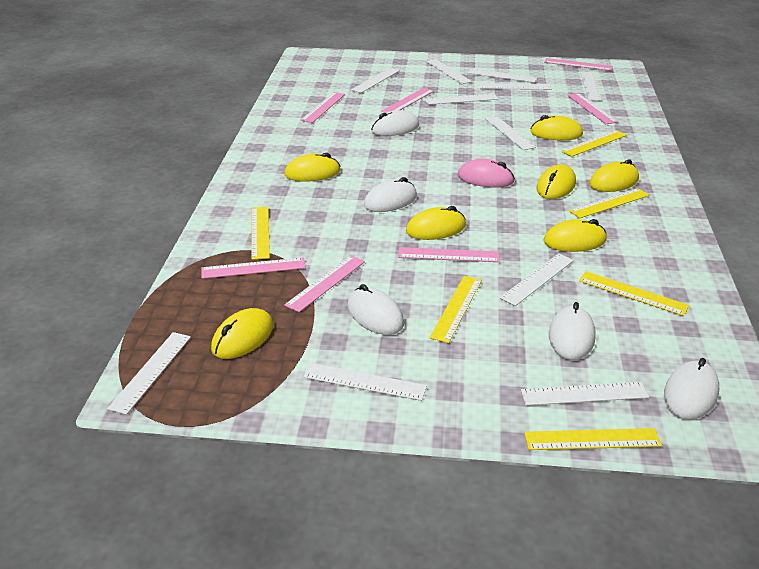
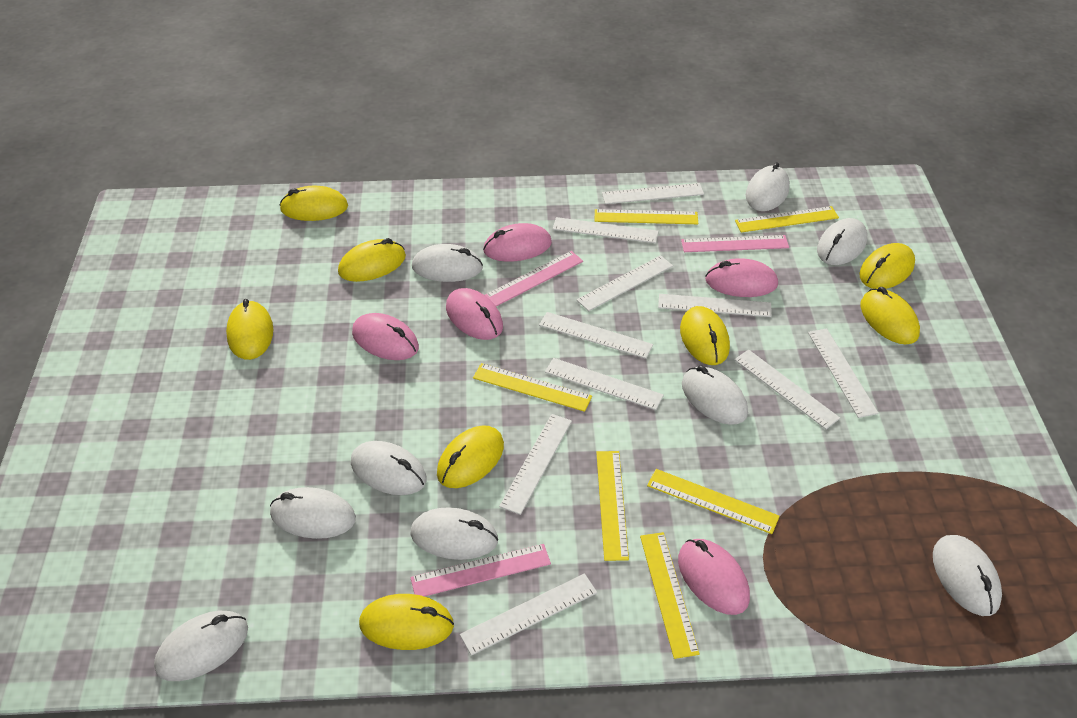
pink mouse: [458,159,515,188] = 1 -> [352,313,419,360] [446,288,503,340] [483,223,552,262] [678,539,750,615] [705,258,778,297] = 5
pink ruler: [201,257,306,279] [284,255,365,312] [301,92,345,123] [381,88,434,113] [398,247,499,262] [544,58,613,71] [567,93,618,124] = 7 -> [410,544,551,597] [485,251,583,306] [681,235,789,252] = 3
white mouse: [347,284,404,335] [364,177,417,212] [371,110,419,136] [549,302,596,360] [664,358,719,420] = 5 -> [154,611,248,681] [270,487,356,539] [351,441,427,495] [411,507,498,560] [412,244,483,282] [682,366,748,425] [746,162,790,211] [817,218,867,265] [933,535,1002,616] = 9
white ruler: [107,332,191,415] [303,363,427,401] [351,68,400,93] [425,94,498,105] [426,59,472,84] [468,68,537,83] [480,83,551,90] [485,116,536,150] [500,253,574,306] [521,382,649,406] [581,72,602,101] = 11 -> [460,574,597,655] [499,414,572,515] [539,312,653,359] [545,358,664,410] [553,217,659,243] [577,255,673,311] [602,183,704,204] [658,294,772,317] [734,350,840,429] [808,328,878,418] = 10
yellow mouse: [211,308,273,359] [284,153,340,182] [406,206,466,240] [530,115,583,140] [536,164,576,199] [543,219,607,252] [589,159,639,192] = 7 -> [226,299,273,360] [279,186,348,221] [338,238,406,282] [359,594,454,650] [437,425,504,488] [680,306,730,365] [860,243,915,289] [860,287,920,344] = 8

